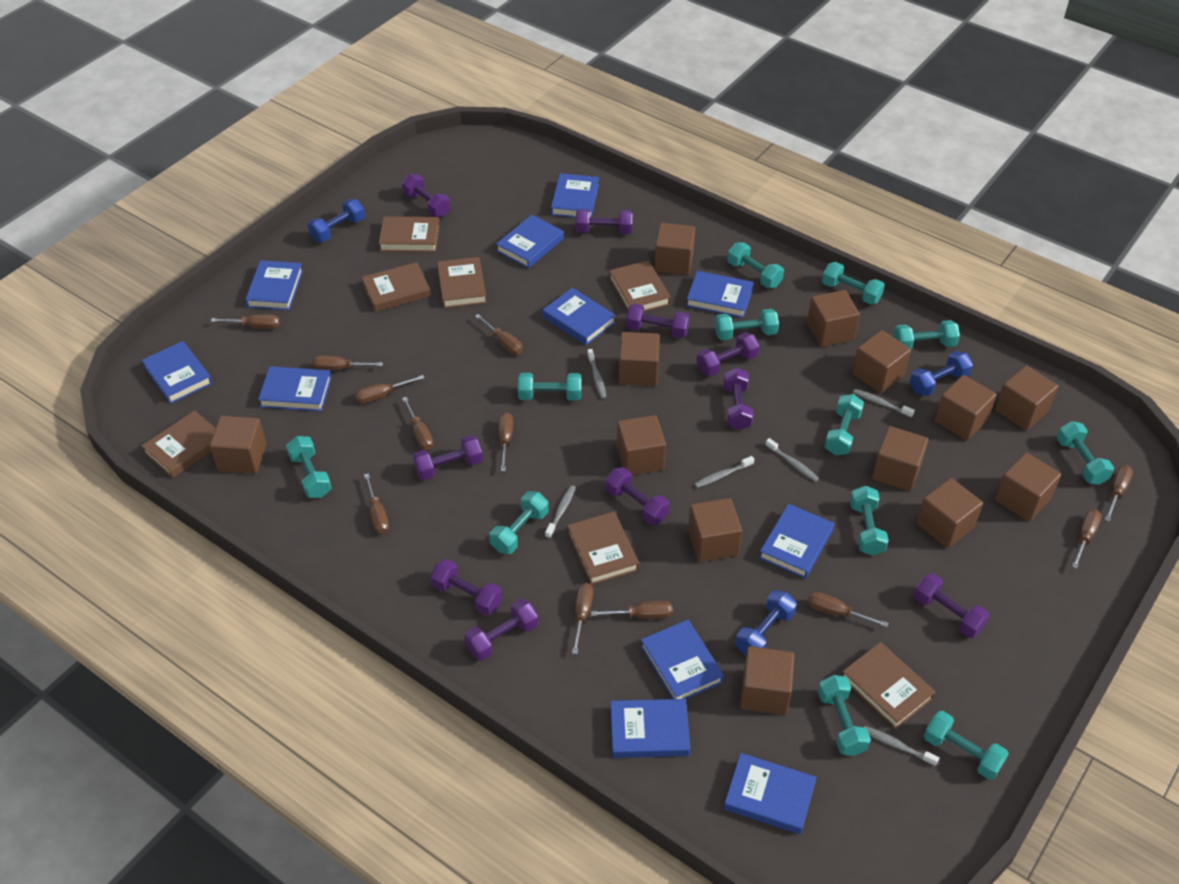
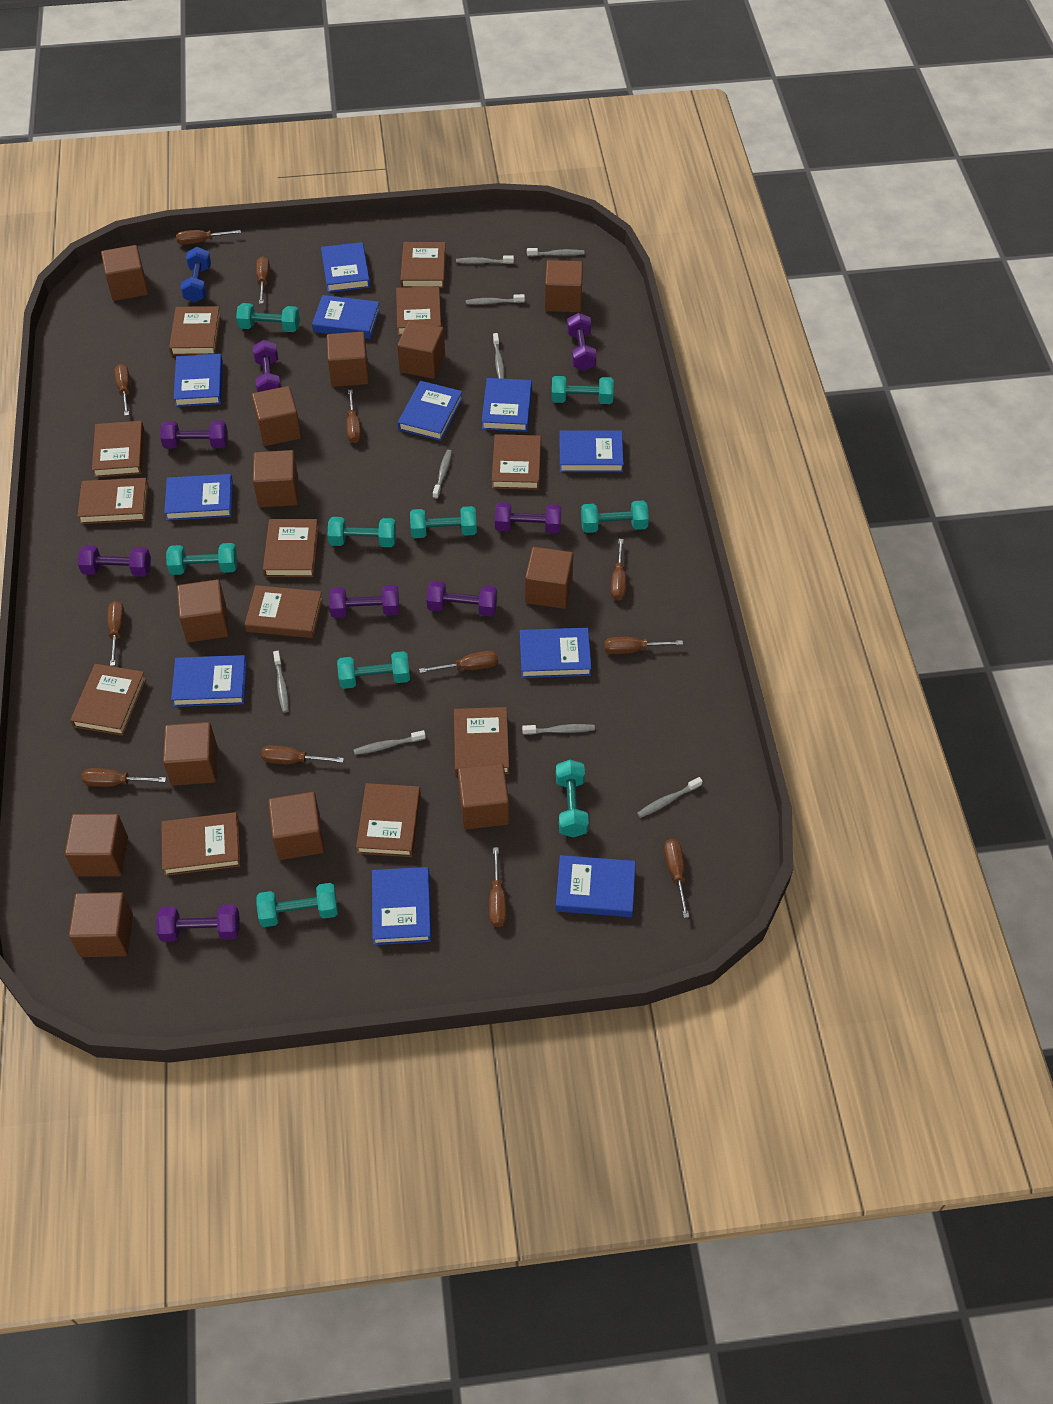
blue dumbbell: [308,199,365,242] [735,590,797,656] [909,351,973,396] = 3 -> [181,247,211,303] = 1
brown book: [141,410,216,478] [361,262,431,312] [378,216,440,252] [437,257,487,308] [567,512,639,585] [609,260,671,312] [843,642,935,729] = 7 -> [70,664,146,736] [77,478,148,524] [92,421,144,478] [161,812,241,876] [169,306,221,356] [245,585,323,638] [263,519,319,577] [356,783,421,857] [396,286,442,336] [400,242,446,288] [454,707,509,776] [492,434,541,490] = 12
grey toothbrush: [545,485,576,538] [587,349,606,399] [695,456,754,488] [766,438,819,482] [853,389,915,418] [864,726,939,766] = 6 -> [273,651,289,713] [353,730,426,755] [433,450,452,499] [456,255,514,264] [466,294,525,305] [493,333,505,379] [522,724,595,735] [527,248,584,257] [637,777,702,818] = 9
purple dumbbell: [402,174,450,217] [413,435,483,480] [430,559,503,616] [464,599,538,661] [576,209,632,234] [605,467,670,525] [626,304,690,339] [696,332,760,376] [723,367,753,430] [914,574,990,638] = 10 -> [78,545,151,577] [156,904,240,942] [160,421,228,449] [253,340,281,392] [329,585,399,618] [427,581,497,616] [495,502,561,534] [567,313,597,371] = 8
turquoise dumbbell: [286,436,332,498] [490,491,549,554] [518,373,581,400] [715,309,779,340] [727,242,784,288] [818,675,871,756] [822,262,885,305] [825,394,864,455] [850,486,889,556] [893,320,960,349] [924,711,1009,780] [1057,421,1114,485] = 12 -> [166,543,237,575] [236,303,300,332] [256,883,338,927] [328,517,396,547] [337,651,410,689] [410,506,477,538] [552,376,614,404] [556,760,589,837] [581,500,649,533] = 9

